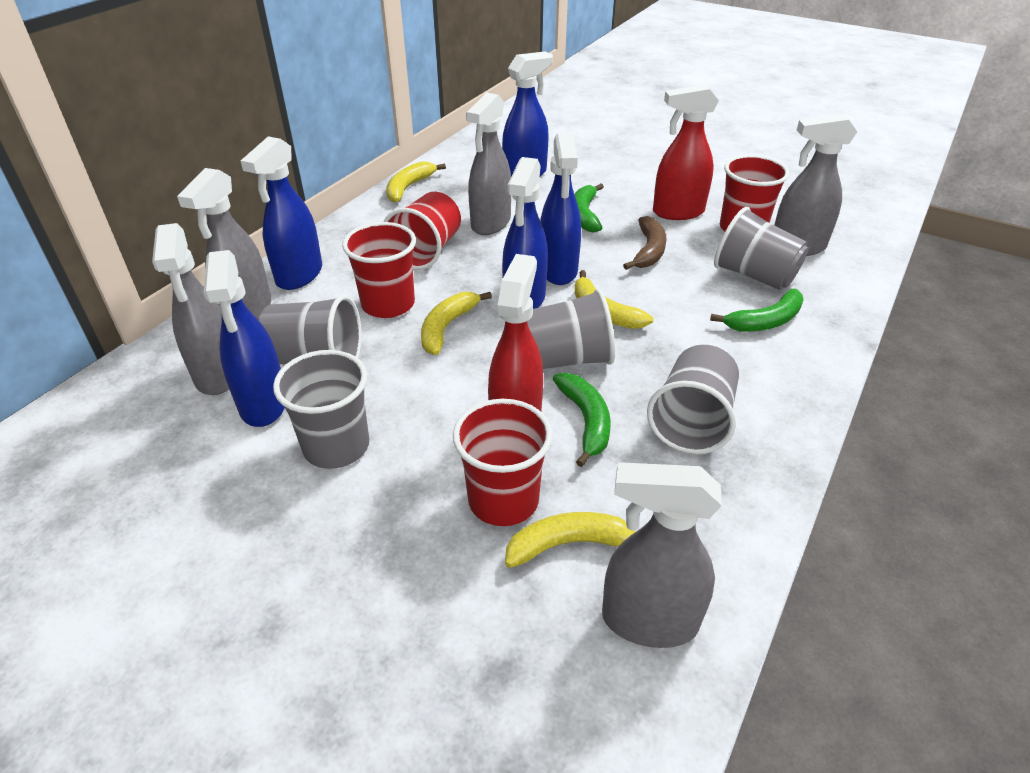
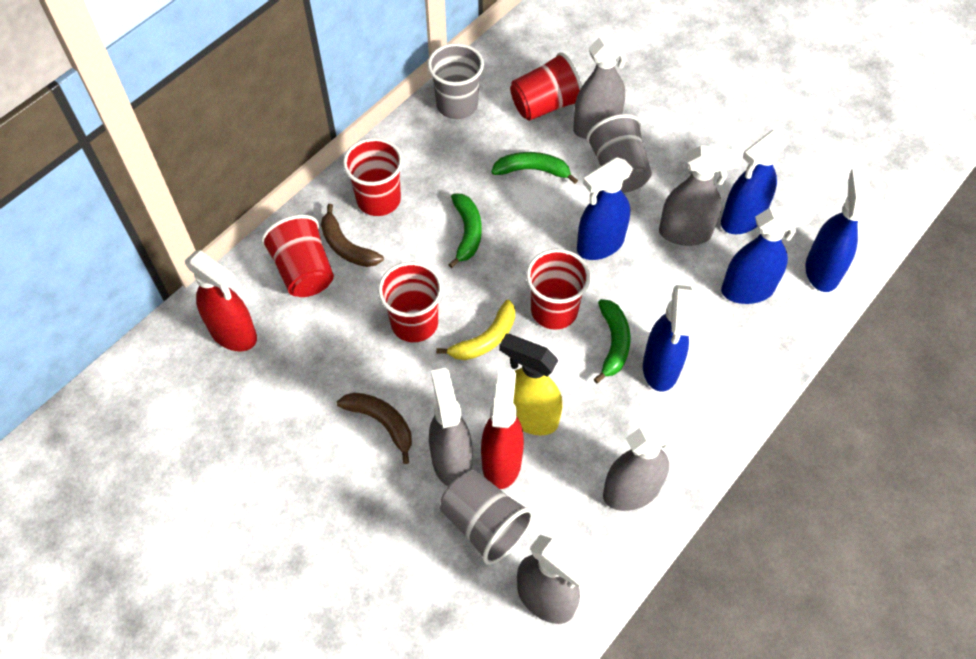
brown banana: [623,216,666,270] = 1 -> [321,204,384,267] [337,392,412,464] = 2
grey cup: [258,295,362,364] [273,350,369,469] [527,289,615,369] [647,345,739,454] [714,207,809,290] = 5 -> [428,43,484,119] [440,470,534,565] [586,114,652,193] = 3
red cup: [342,222,416,318] [384,192,461,270] [453,399,553,526] [720,155,789,231] = 4 -> [261,214,334,297] [343,138,403,216] [378,262,443,342] [510,52,582,121] [526,249,590,330] = 5
yellow banana: [386,161,446,202] [421,292,492,355] [505,512,636,568] [574,270,653,329] = 4 -> [436,300,515,360] = 1
yellow spray bottle: none = 0 -> [499,334,562,435] = 1

